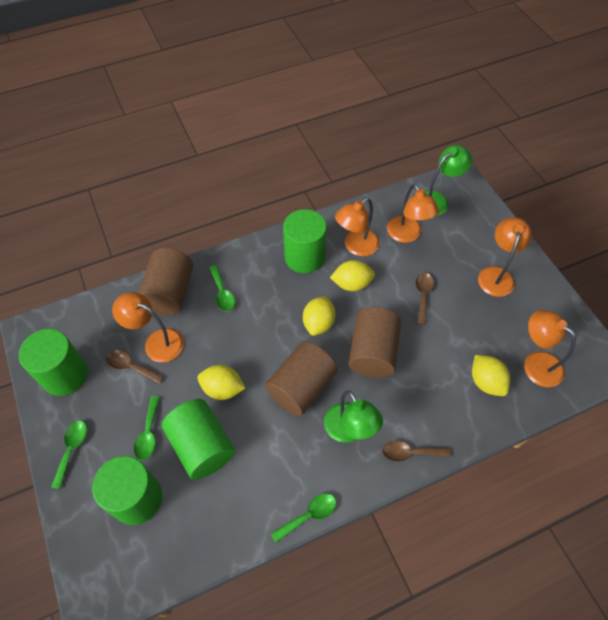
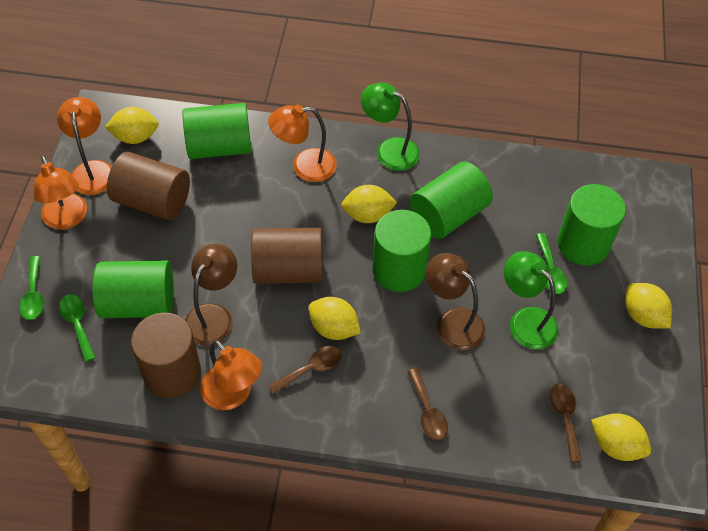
brown lamp: none = 0 -> [185,244,237,346] [426,253,485,350] = 2
green cylinder: [19,329,88,396] [92,456,162,525] [162,399,235,480] [283,209,327,273] = 4 -> [93,260,174,318] [182,103,251,159] [372,210,432,292] [410,161,493,239] [557,184,626,266] = 5
green spoon: [51,421,87,489] [133,396,160,460] [209,265,235,311] [271,493,336,543] = 4 -> [19,256,44,320] [59,294,96,362] [536,233,568,294] = 3
orange lamp: [112,292,184,362] [335,197,379,256] [387,184,439,243] [478,217,532,297] [524,310,576,387] = 5 -> [34,155,87,230] [57,97,112,195] [200,340,262,410] [268,105,337,182] = 4
yellow lemon: [197,365,246,400] [303,296,336,336] [330,260,375,291] [472,355,510,396] = 4 -> [105,107,159,144] [309,297,361,340] [341,185,397,223] [591,413,651,461] [625,283,672,328] = 5

